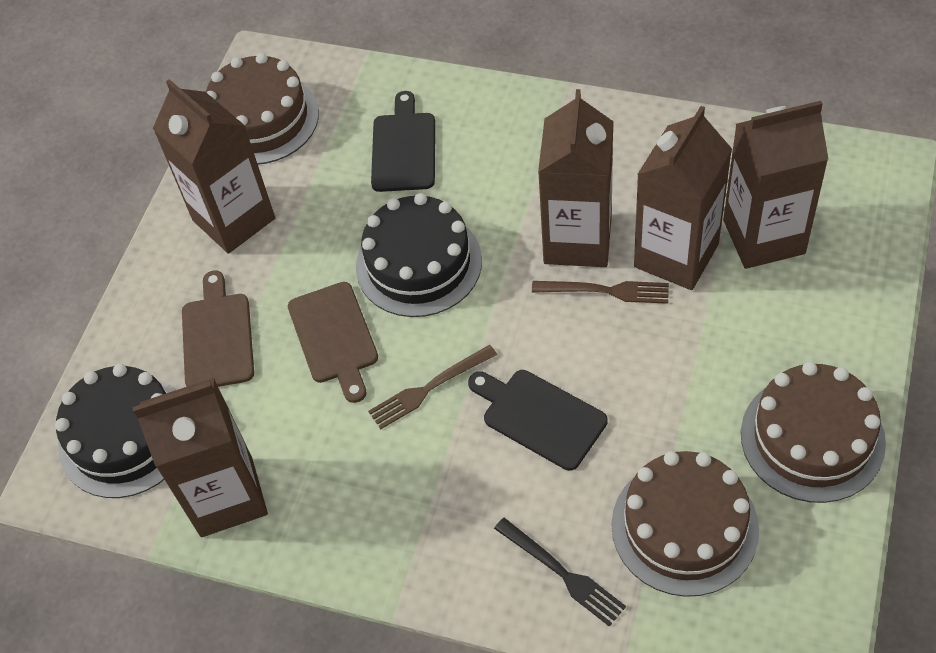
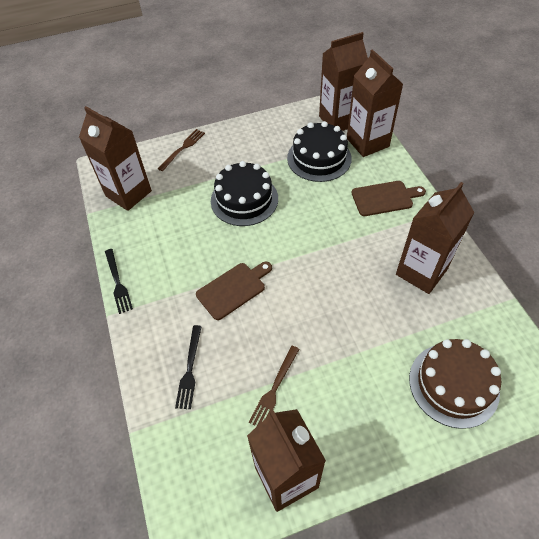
black cutting board: [371,91,435,192] [468,370,608,471] = 2 -> none = 0
black fork: [494,517,626,627] = 1 -> [105,249,133,314] [175,325,202,409] = 2
brown cake: [206,53,319,164] [611,451,759,597] [741,362,886,503] = 3 -> [409,339,501,429] = 1

